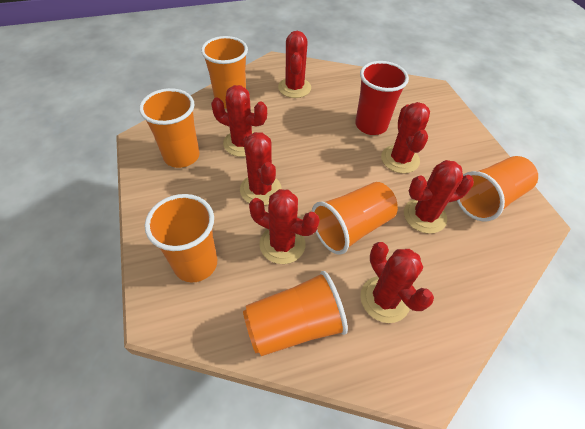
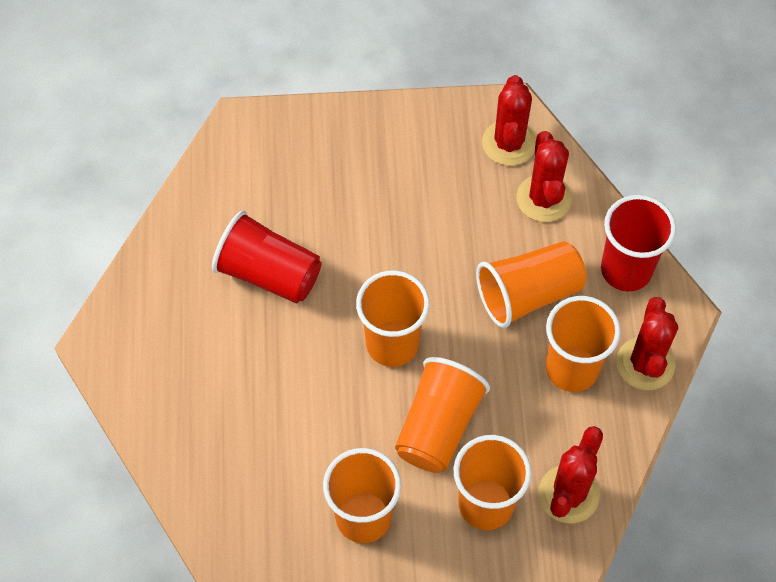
red cactus: [211,85,267,157] [240,132,282,206] [249,189,320,264] [278,31,311,98] [360,242,434,323] [381,102,430,173] [404,160,474,234] = 7 -> [482,75,536,166] [516,131,572,222] [538,426,603,524] [616,297,678,390] = 4
red cup: [355,61,409,135] = 1 -> [212,211,322,303] [601,195,676,292] = 2

